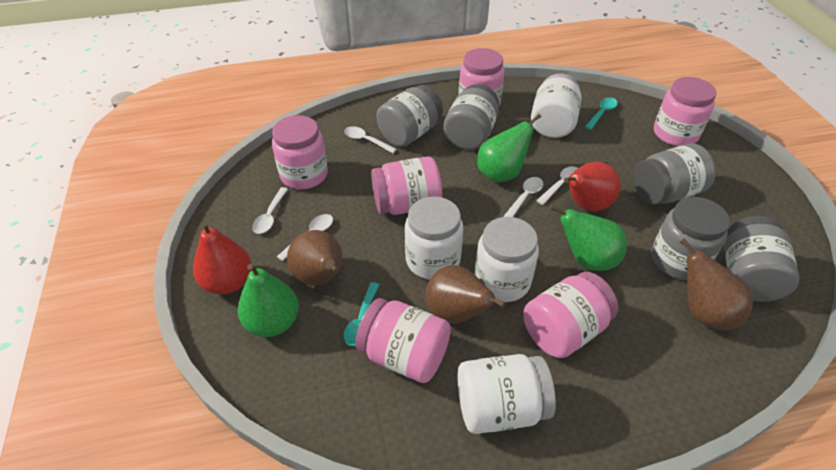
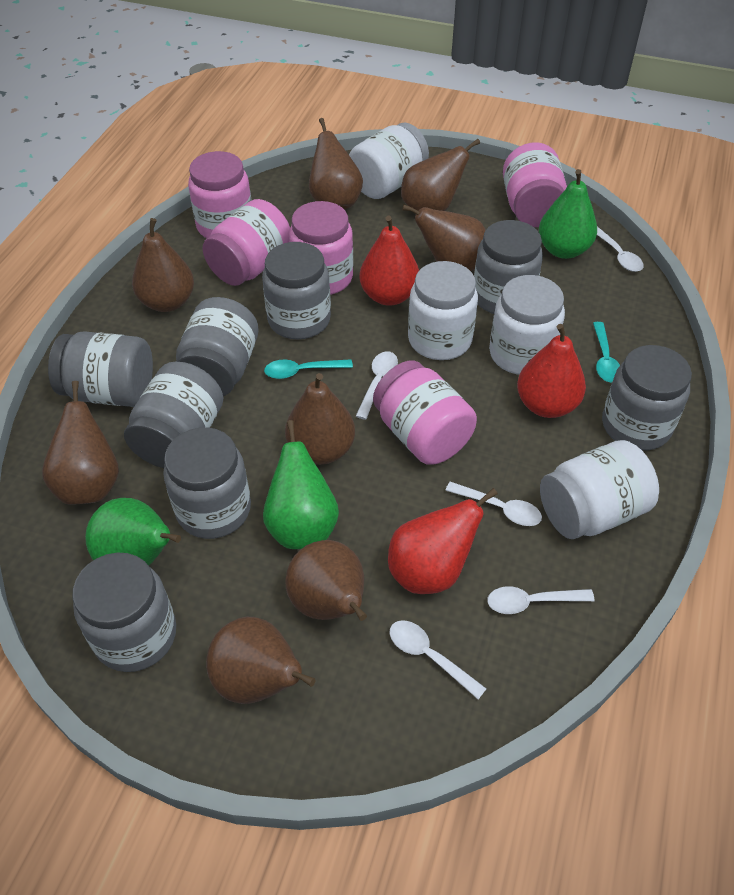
brown pear: [287,230,343,285] [426,265,506,324] [680,239,753,331] = 3 -> [42,381,119,505] [132,218,194,312] [206,617,316,704] [285,373,355,465] [286,540,367,621] [309,118,363,210] [401,139,480,211] [402,205,486,271] = 8
grey jar: [377,85,443,147] [444,84,499,150] [633,144,716,204] [651,197,730,280] [724,216,799,302] = 5 -> [48,331,153,407] [73,553,176,672] [124,362,223,468] [163,427,251,539] [176,297,259,396] [262,242,331,339] [474,220,543,314] [602,345,692,450] = 8
pink jar: [272,115,328,189] [355,298,451,383] [371,157,442,215] [459,48,505,105] [523,272,618,358] [654,77,717,146] = 6 -> [188,151,252,238] [203,199,290,286] [289,201,353,295] [373,361,477,465] [503,142,567,227] = 5
red pear: [193,222,251,295] [564,162,621,211] = 2 -> [360,216,419,306] [388,488,498,594] [517,324,586,418] = 3

